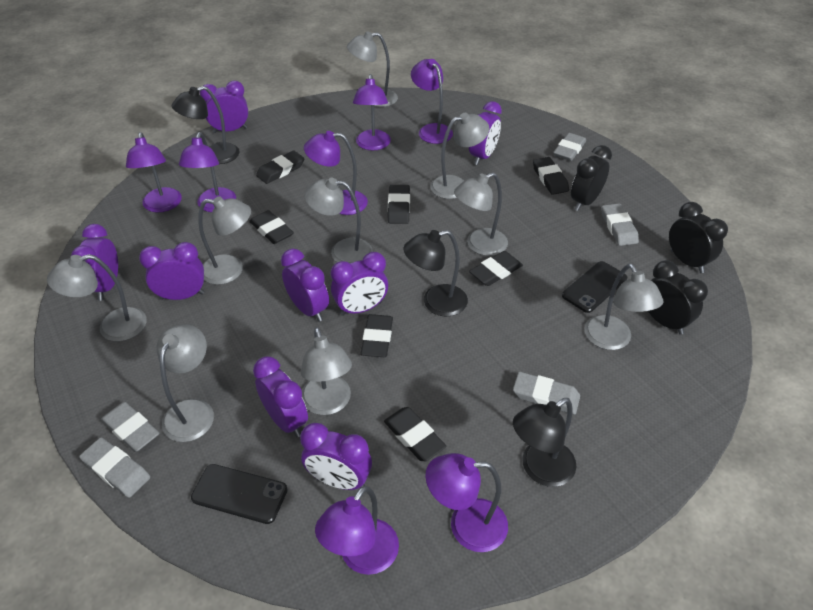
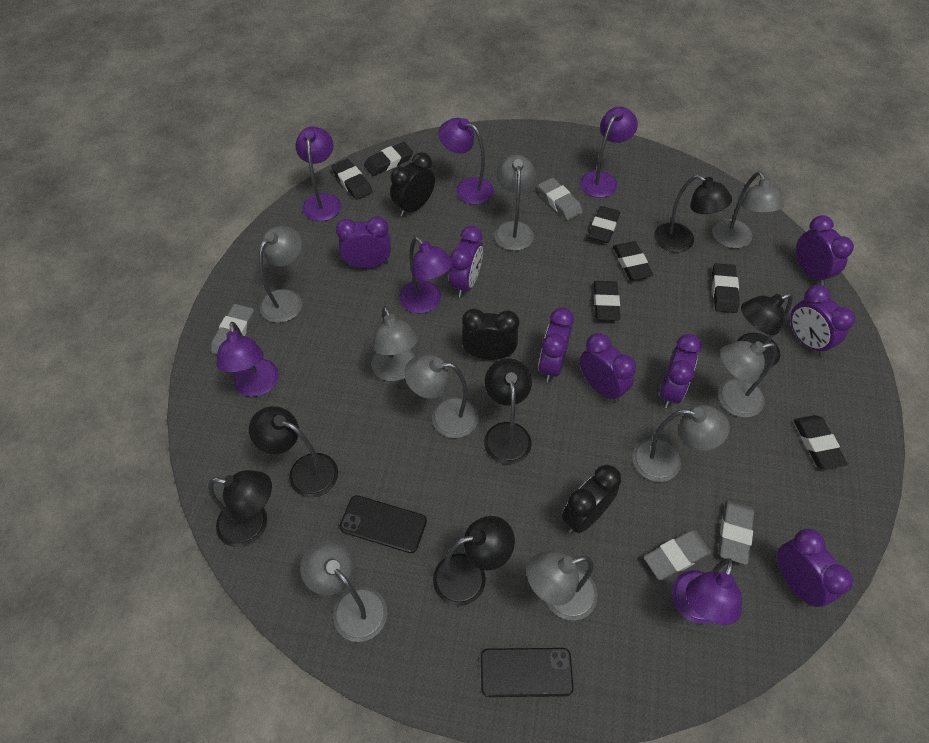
black lamp: [172,86,239,164] [403,230,468,317] [513,398,577,487] = 3 -> [208,470,272,547] [249,406,338,497] [433,516,515,606] [484,358,532,464] [654,175,732,252] [737,293,793,369] = 6
grey eraser: [79,437,150,498] [101,402,159,452] [513,372,580,415] [553,133,586,161] [601,203,639,246] = 5 -> [211,304,254,354] [538,178,582,220] [644,530,711,580] [718,500,754,565] = 4
purple lamp: [126,132,182,212] [179,132,236,212] [304,131,368,215] [315,486,399,575] [353,74,391,150] [411,59,453,144] [426,453,508,552] = 7 -> [216,322,279,397] [295,126,341,221] [399,237,453,313] [439,118,494,205] [580,107,638,198] [671,558,742,625] = 6

